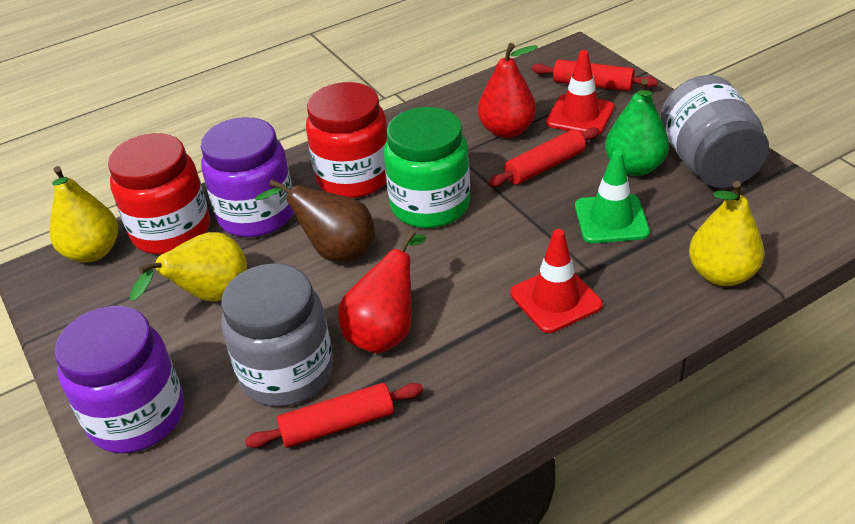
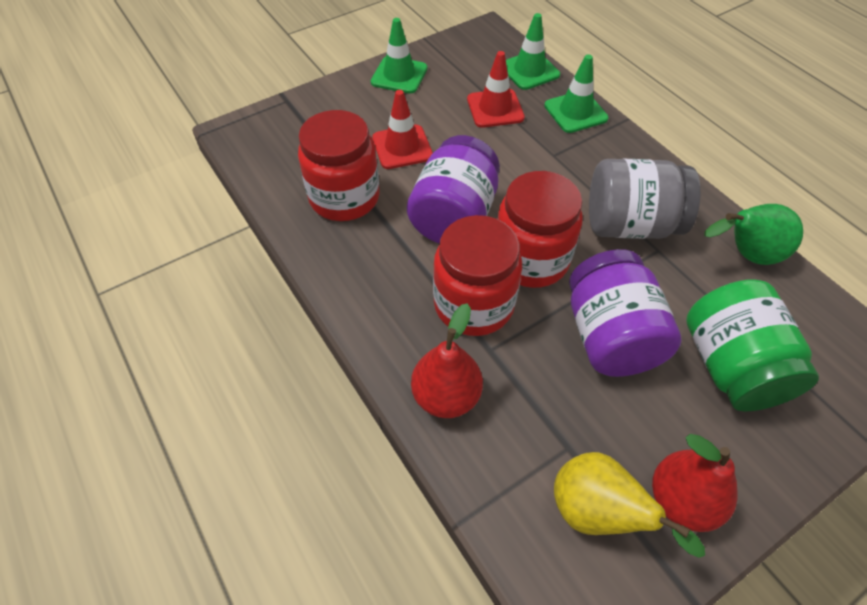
brown pear: [255,179,375,262] = 1 -> none = 0
green traffic cone: [575,150,650,243] = 1 -> [371,18,427,94] [506,13,560,90] [544,54,609,133] = 3
grey jar: [221,263,333,407] [660,75,769,188] = 2 -> [589,159,700,239] = 1
red jar: [108,133,210,254] [306,82,387,198] = 2 -> [298,110,380,221] [433,215,522,336] [497,171,583,288] = 3
red rolling pin: [245,383,423,448] [488,127,600,187] [532,59,658,91] = 3 -> none = 0
yellow pear: [49,166,118,262] [130,232,247,301] [689,181,764,286] = 3 -> [554,452,705,558] = 1

